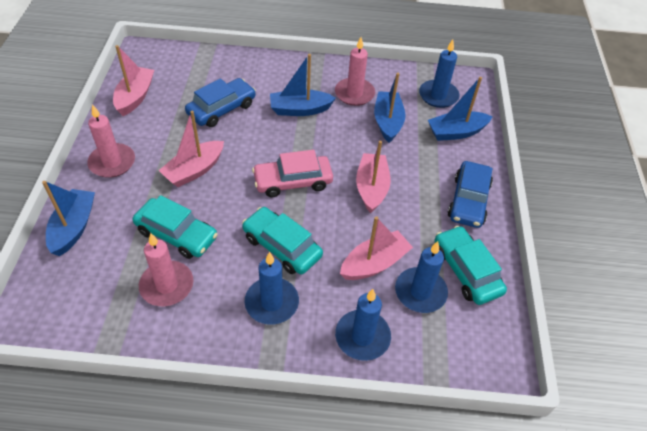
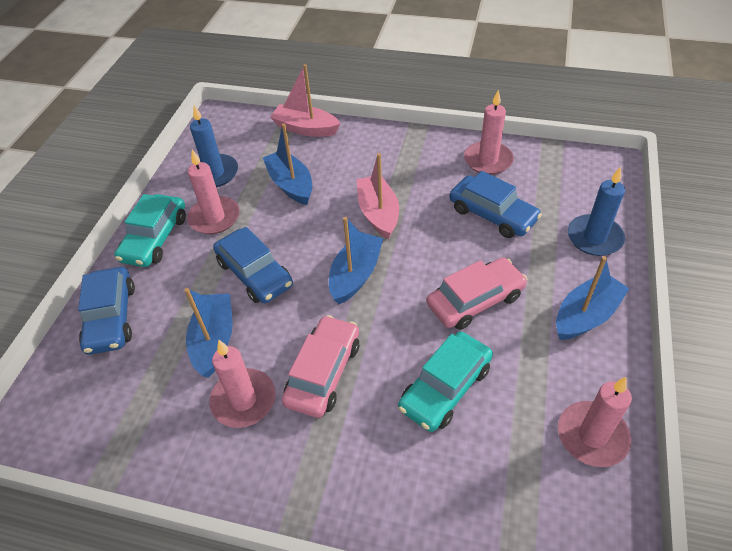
blue candle: [245,252,299,325] [335,289,391,361] [395,241,448,313] [419,39,459,108] = 4 -> [190,105,238,187] [568,167,625,256] = 2
blue car: [185,78,256,127] [448,161,493,228] = 2 -> [78,267,135,355] [213,227,293,303] [449,171,542,238] = 3
pink boat: [113,45,154,116] [158,111,224,187] [340,216,413,280] [356,141,391,213] = 4 -> [270,64,341,137] [357,153,399,239] = 2
pink candle: [87,104,135,178] [139,233,193,306] [335,37,375,106] = 3 -> [187,150,240,234] [209,340,275,428] [464,90,514,175] [558,377,632,467] = 4
pink car: [252,150,333,197] = 1 -> [282,315,359,418] [427,257,527,330] = 2
turquoise car: [133,195,218,259] [242,207,323,274] [434,226,507,305] = 3 -> [114,194,186,267] [398,332,493,432] = 2

